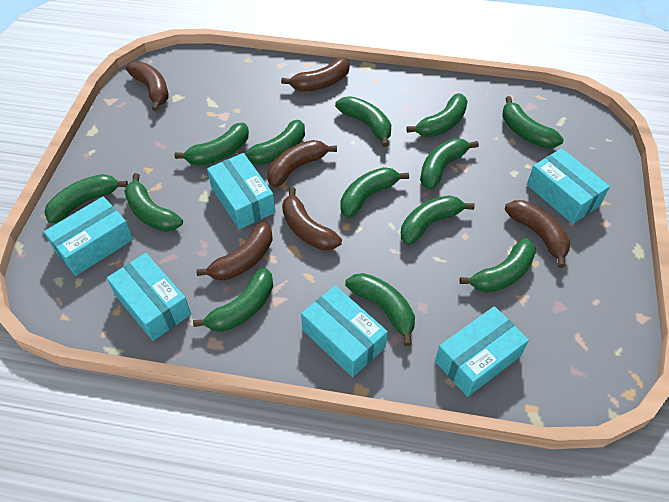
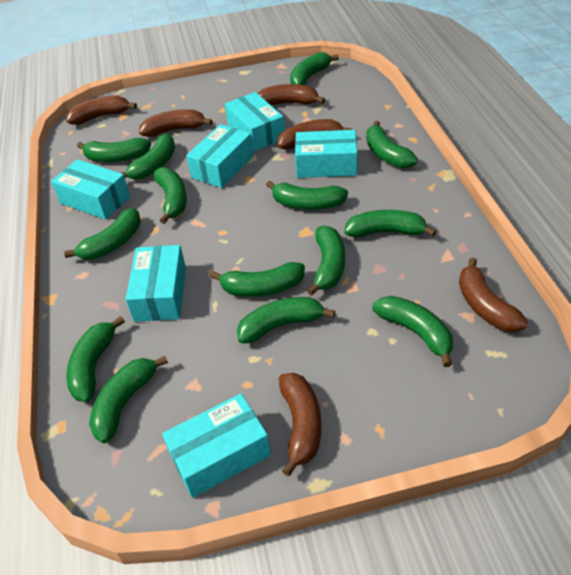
green banana: [44,174,128,223] [124,173,183,232] [175,123,249,166] [193,268,273,332] [236,120,305,165] [335,96,391,147] [340,167,409,218] [345,273,415,346] [401,195,475,245] [406,93,468,137] [420,138,479,190] [460,238,536,293] [502,96,564,148] = 13 -> [64,208,141,260] [67,316,125,402] [77,138,151,162] [89,356,168,443] [122,134,175,180] [153,167,187,224] [211,262,305,297] [237,297,335,344] [266,181,348,210] [290,52,339,85] [307,226,345,296] [344,210,436,238] [366,121,418,168] [373,296,453,367] = 14

